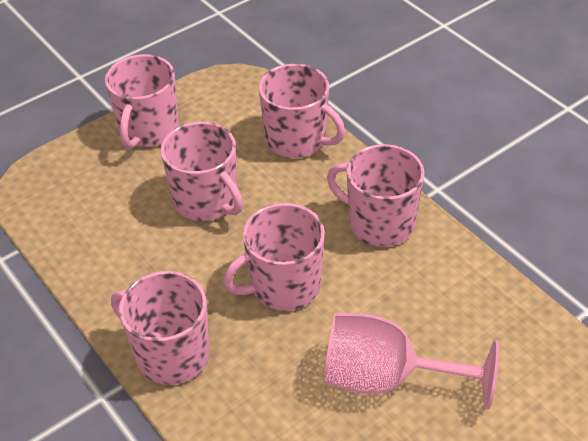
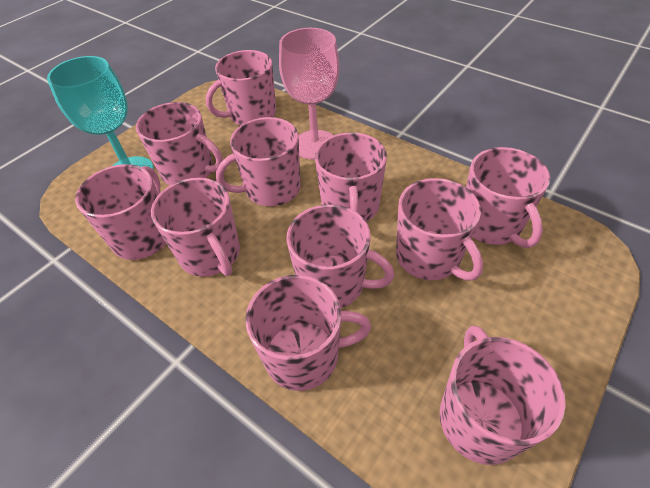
pink mug: [105,54,179,149] [111,271,210,385] [160,122,243,221] [223,203,325,311] [259,64,345,158] [327,144,425,247] = 6 -> [75,164,166,260] [136,102,223,185] [151,178,240,277] [206,50,276,125] [216,117,301,206] [245,275,371,391] [286,204,395,308] [315,132,387,222] [396,178,483,281] [439,325,566,465] [466,147,550,248] = 11
turquoise goblet: none = 0 -> [47,56,154,170] = 1

